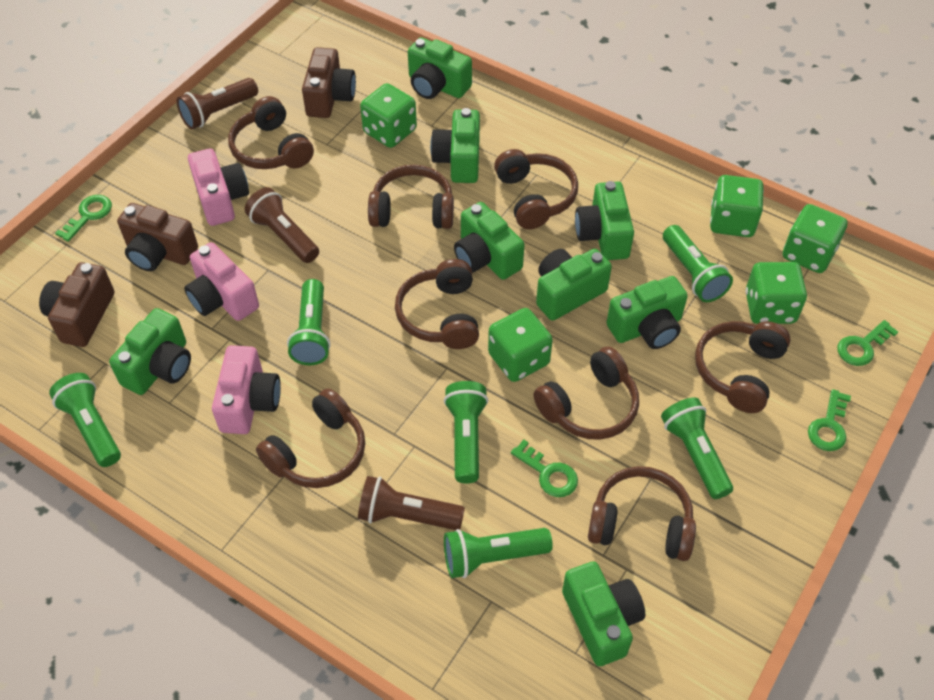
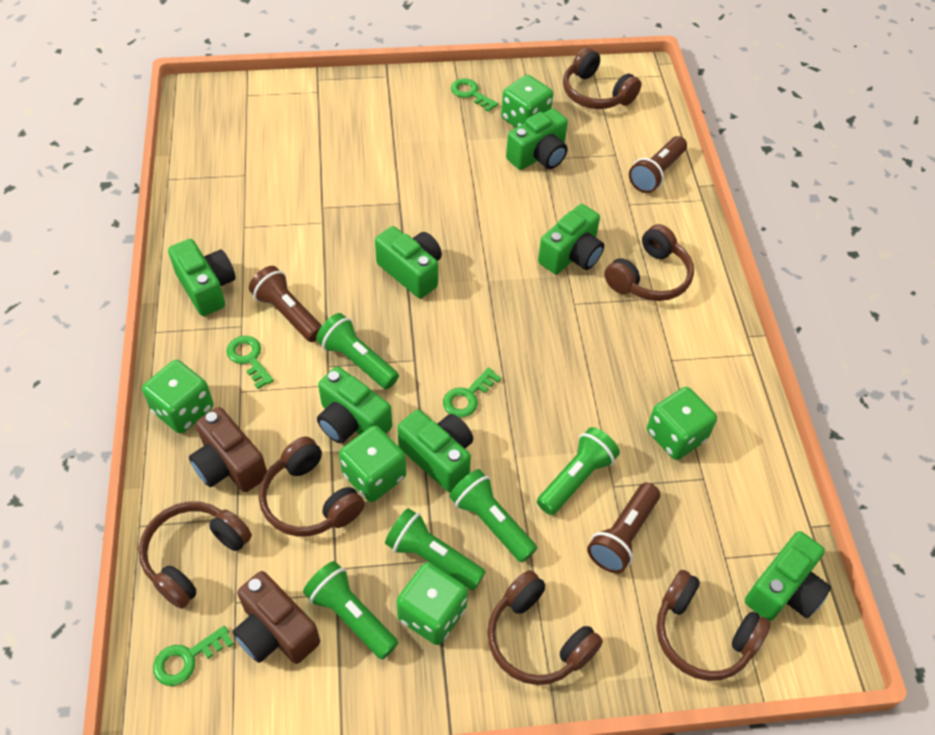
brown camera: [39,262,114,347] [117,203,198,271] [302,47,356,118] = 3 -> [189,407,267,492] [233,571,320,664] = 2
brown headphones: [228,96,314,169] [256,388,365,488] [368,164,454,229] [395,259,479,349] [494,149,578,229] [534,347,639,440] [588,466,696,561] [695,321,791,413] = 8 -> [139,502,252,609] [259,437,365,537] [487,570,603,685] [563,47,641,109] [604,224,694,301] [656,570,771,681] = 6
green camera: [109,308,191,395] [408,37,472,99] [430,108,480,183] [454,202,524,280] [536,249,612,321] [562,561,645,666] [575,181,634,260] [606,276,688,349] = 8 -> [168,239,236,316] [317,367,392,444] [375,226,442,298] [398,409,473,492] [506,109,568,170] [538,204,604,274] [745,531,831,621] = 7
green flashlight: [49,373,121,467] [287,279,331,365] [444,381,488,484] [444,528,553,578] [661,397,733,499] [663,225,733,302] = 6 -> [303,561,398,660] [316,313,399,389] [385,508,486,590] [449,469,537,563] [537,427,620,515] = 5
pink camera: [184,242,259,321] [188,148,249,226] [212,345,281,434] = 3 -> none = 0

